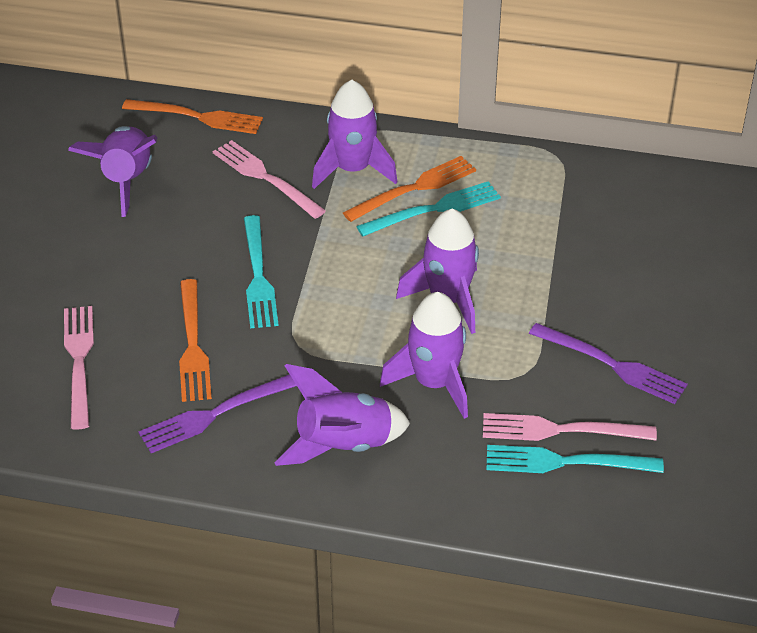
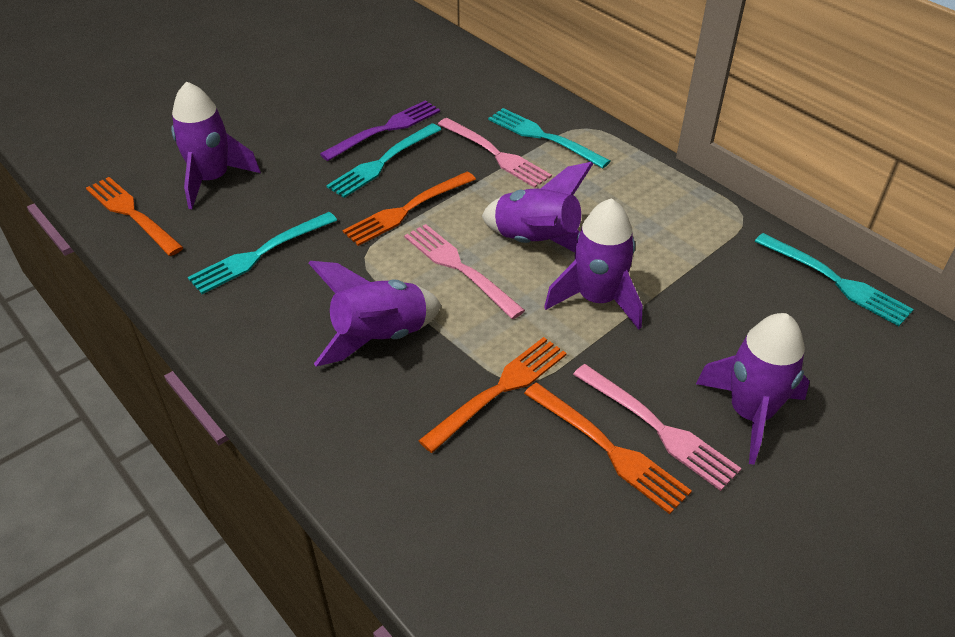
orange fork: [122,99,263,134] [179,279,212,402] [343,156,476,222] = 3 -> [86,177,184,256] [343,172,476,246] [418,337,567,453] [524,383,692,514] = 4
purple fork: [138,374,297,453] [529,323,688,404] = 2 -> [320,100,440,161] = 1
turquoise fork: [244,215,279,328] [356,181,501,236] [486,445,664,473] = 3 -> [188,212,337,294] [326,123,442,198] [488,108,610,169] [754,233,914,326] = 4

